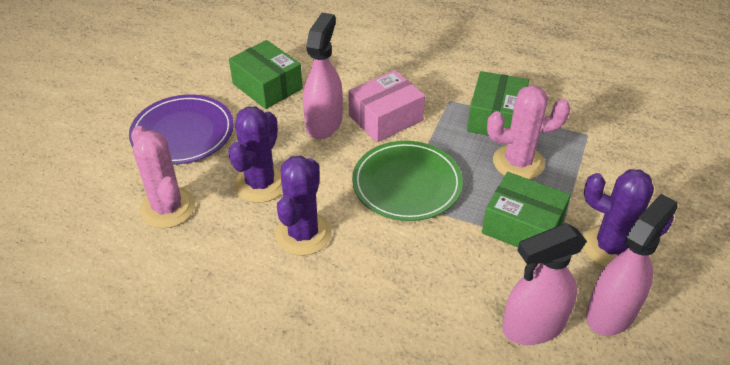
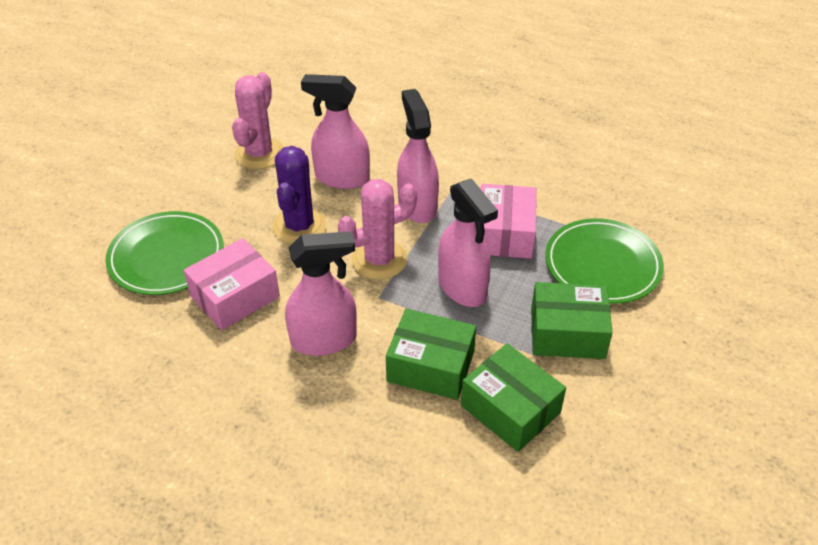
green plate: [352,141,463,221] = 1 -> [105,211,224,295] [545,218,664,304] = 2
pink box: [348,70,425,142] = 1 -> [184,238,280,330] [481,184,537,259] = 2
pink spray bottle: [303,13,343,139] [502,223,587,345] [586,194,678,336] = 3 -> [285,231,357,356] [301,74,370,189] [397,89,439,223] [438,178,498,307] = 4
purple cactus: [228,106,283,203] [275,156,332,256] [583,169,674,268] = 3 -> [272,146,326,244] = 1
purple plate: [129,95,234,165] = 1 -> none = 0

